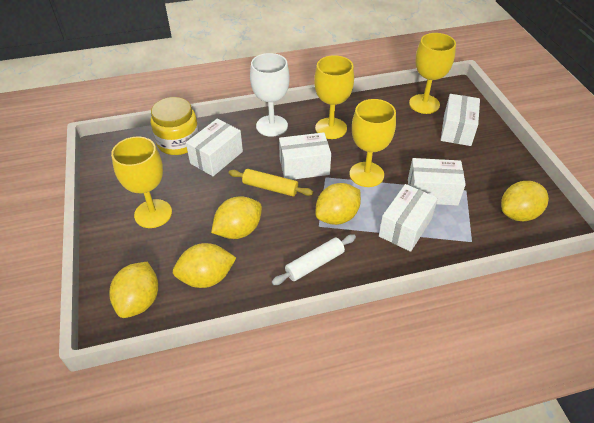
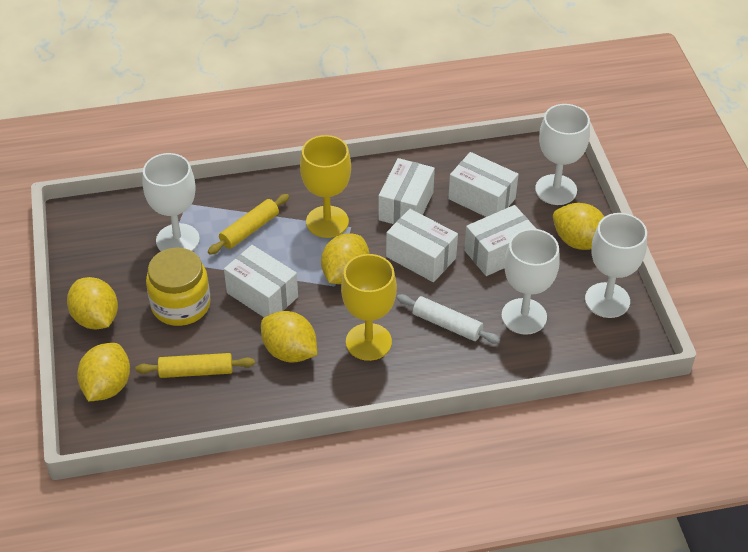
white goblet: [250,53,290,137] = 1 -> [143,153,200,251] [501,229,560,335] [535,104,590,205] [585,213,647,318] = 4
yellow goblet: [111,137,172,228] [314,55,354,139] [350,99,396,187] [409,33,456,114] = 4 -> [300,135,351,238] [341,254,397,361] = 2
yellow rolling pin: [229,169,313,196] = 1 -> [135,353,255,378] [208,194,289,255] = 2

